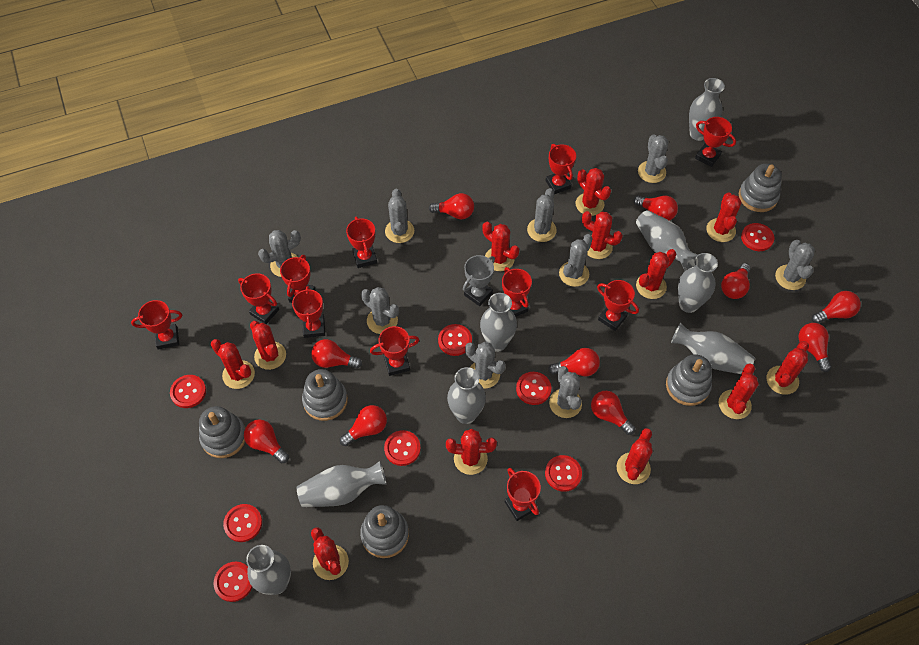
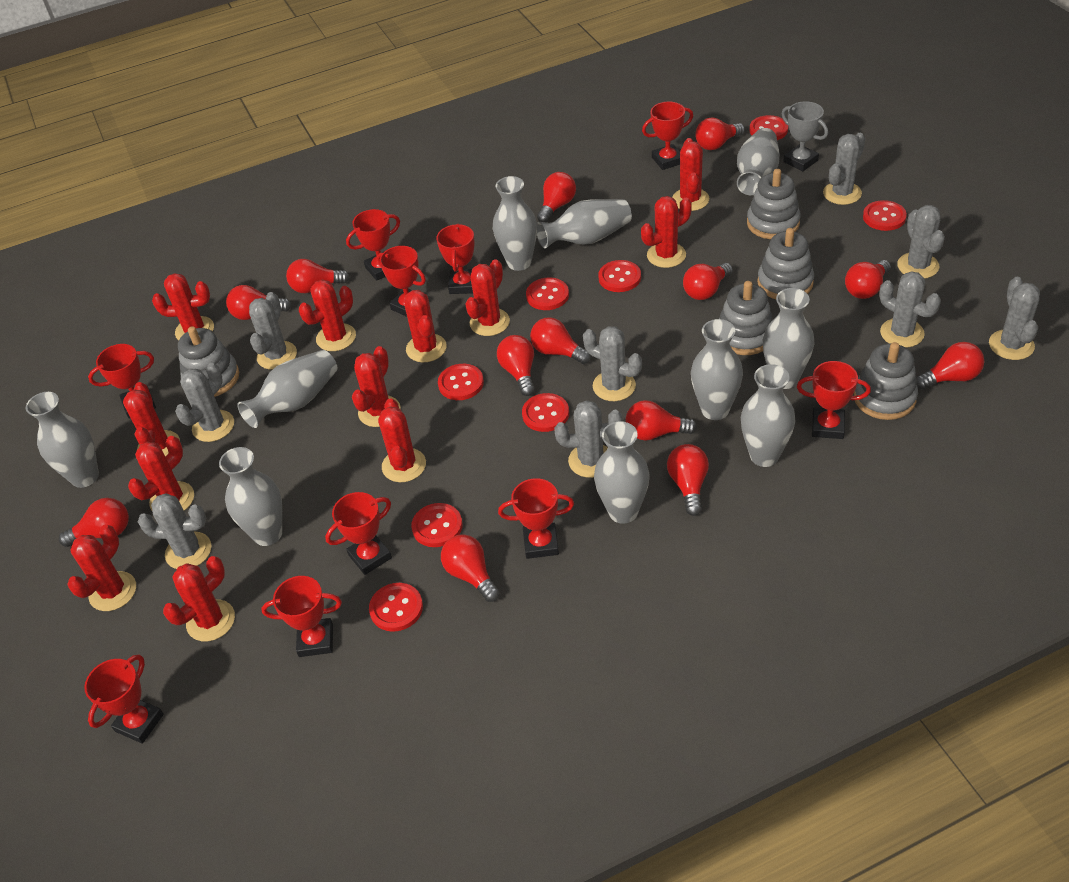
grey vase: [246,545,291,595] [297,461,387,507] [447,367,486,424] [480,293,517,352] [636,210,698,271] [671,323,755,374] [678,253,718,313] [689,78,725,141] = 8 -> [26,392,99,488] [219,447,282,546] [237,350,337,428] [493,176,537,271] [537,199,632,248] [594,421,649,524] [691,319,743,420] [737,128,780,195] [741,364,795,467] [763,288,815,389] = 10
red light bulb: [244,419,289,463] [311,339,362,369] [340,405,387,446] [429,193,474,219] [548,348,600,376] [591,391,635,435] [633,195,678,221] [721,263,751,299] [799,323,832,372] [812,291,861,324] = 10 -> [59,498,129,547] [226,285,292,320] [286,259,350,293] [441,534,500,602] [497,335,535,396] [530,317,591,364] [537,172,576,223] [626,400,697,441] [667,444,709,516] [683,263,733,300] [695,117,745,150] [845,260,891,299] [916,342,984,389] = 13
red trophy: [131,300,182,350] [238,273,279,324] [280,255,315,303] [292,286,325,338] [346,217,377,268] [370,326,419,376] [502,267,532,317] [505,468,541,521] [546,144,576,194] [597,280,639,331] [695,117,736,167] = 11 -> [84,654,164,744] [88,344,156,419] [261,576,342,657] [325,492,392,575] [346,209,400,281] [377,246,426,317] [436,224,474,294] [498,478,574,559] [642,102,693,170] [797,361,871,439] = 10

